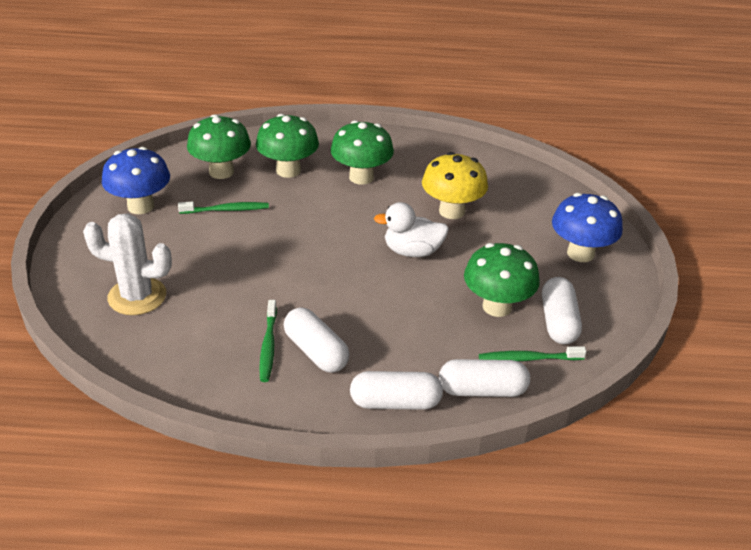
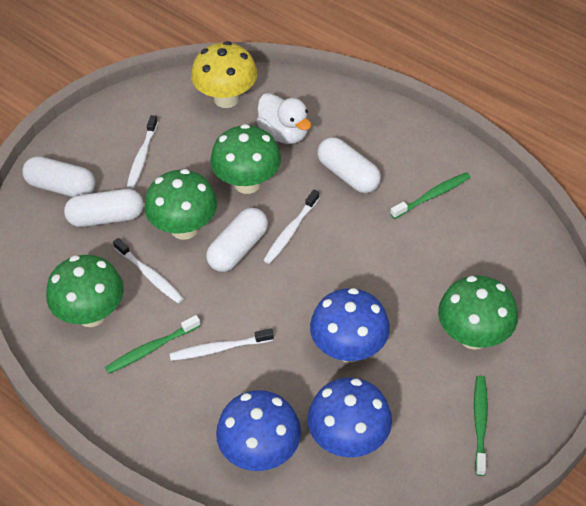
blue mushroom: [102,147,170,214] [552,193,623,262] = 2 -> [216,390,301,471] [308,377,392,457] [310,288,390,363] = 3
white cactus: [83,213,172,315] = 1 -> none = 0
white toothbrush: none = 0 -> [113,238,184,304] [126,115,158,189] [169,329,274,361] [264,190,319,264] = 4

